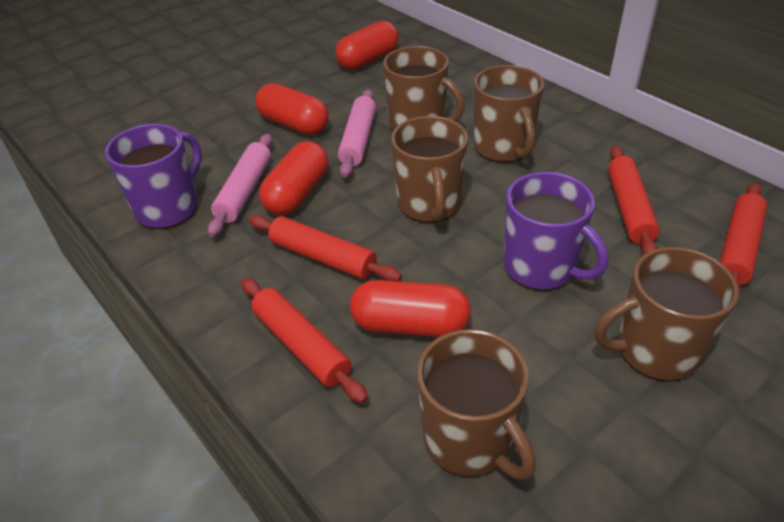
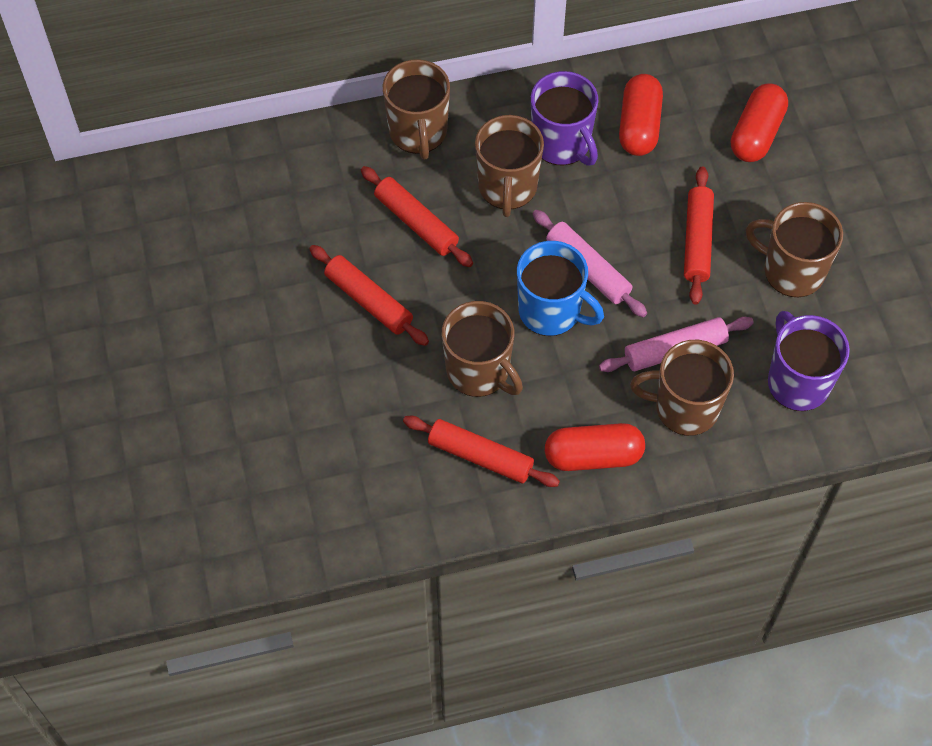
blue mug: none = 0 -> [517,241,604,336] = 1
red capsule: [255,83,329,135] [259,141,328,215] [335,20,399,70] [350,280,471,337] = 4 -> [545,423,645,471] [619,74,663,156] [731,83,788,162] = 3

